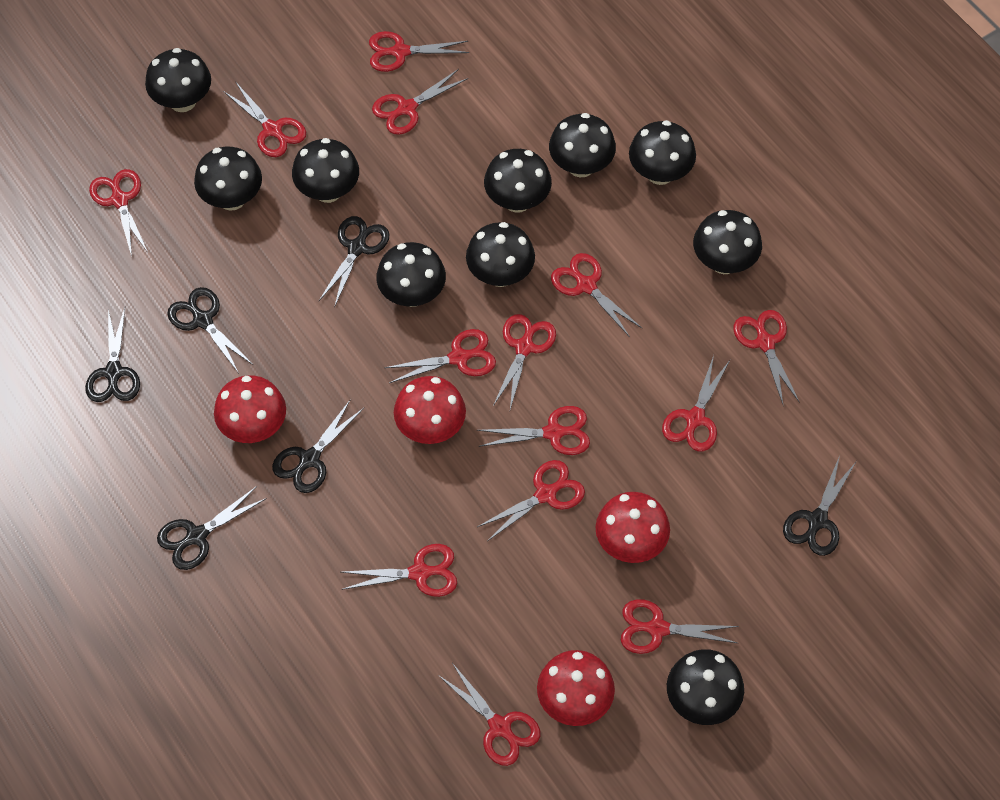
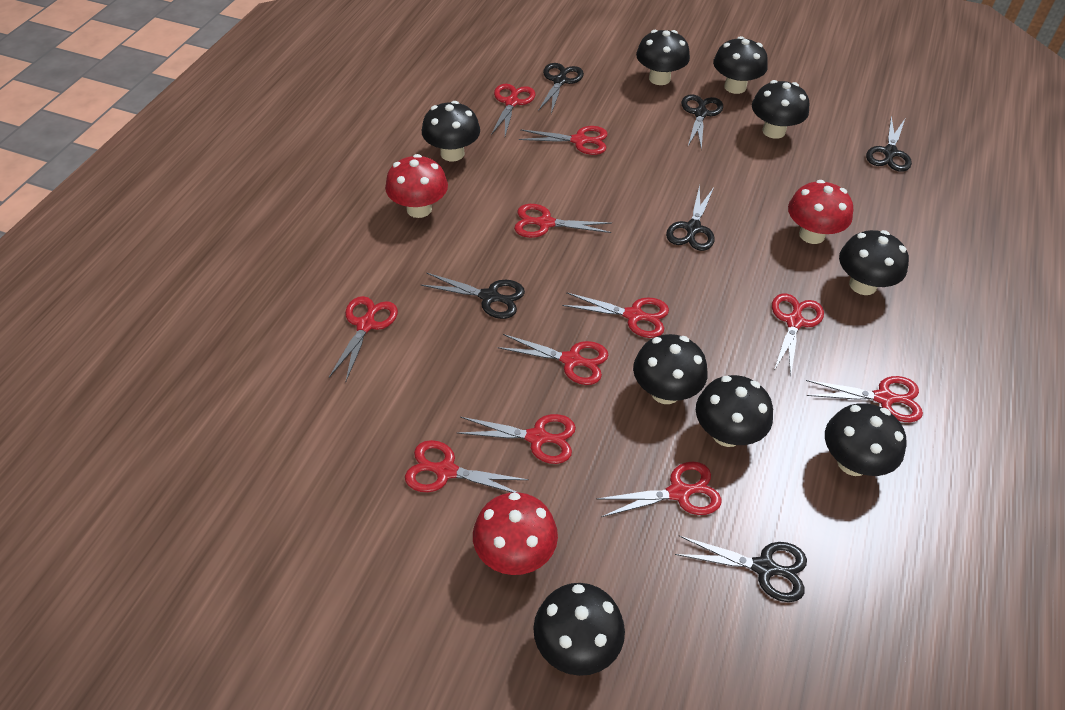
black mushroom: [145,48,211,112] [194,147,262,211] [292,138,359,203] [376,242,446,307] [466,222,535,287] [484,149,552,213] [549,113,616,177] [629,120,696,185] [667,649,744,725] [693,210,762,274] = 10 -> [422,101,480,161] [533,583,625,676] [633,334,708,404] [636,30,690,85] [696,375,773,447] [713,36,768,94] [752,80,809,139] [825,403,906,476] [839,230,909,295] = 9
red mushroom: [214,375,286,443] [394,376,466,444] [537,650,615,726] [596,492,670,563] = 4 -> [385,154,448,218] [473,492,558,575] [788,180,853,244] = 3
red scissors: [89,169,148,257] [223,81,306,157] [341,544,457,597] [369,31,470,72] [372,69,468,135] [384,329,496,383] [438,663,540,766] [477,406,590,455] [477,460,585,541] [493,314,556,409] [551,253,642,337] [621,599,739,654] [662,355,730,451] [733,310,800,404] = 14 -> [329,296,398,381] [405,440,529,493] [457,414,576,464] [491,84,536,136] [497,334,608,385] [514,204,612,238] [519,126,608,155] [562,292,669,338] [597,462,722,517] [772,293,824,377] [806,376,923,422] = 11

